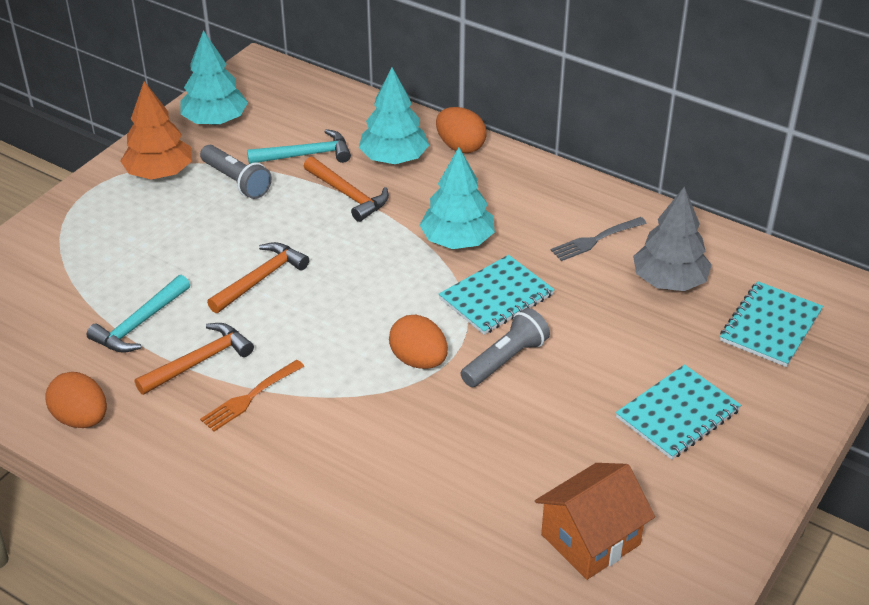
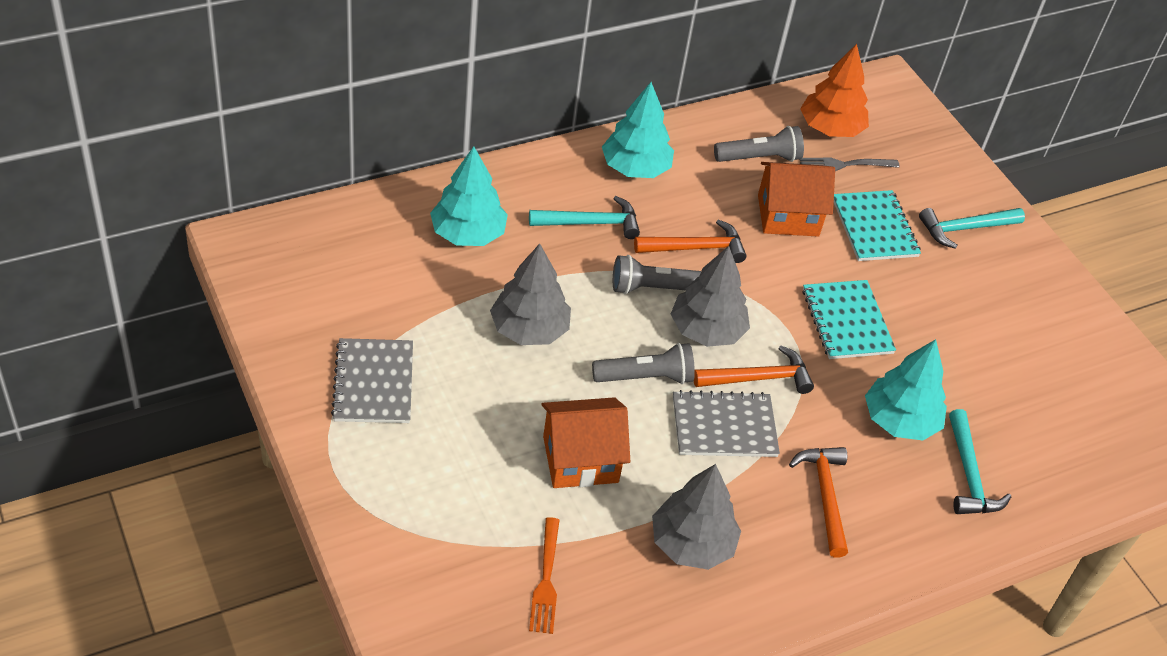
grey flashlight: [200,145,272,199] [461,308,550,387] = 2 -> [592,343,695,384] [613,255,701,294] [714,126,804,162] = 3
grey notebook: none = 0 -> [331,338,413,423] [673,390,780,457] = 2
grey tree: [633,187,712,291] = 1 -> [490,244,571,345] [652,464,741,570] [671,246,750,347] = 3
orange egg: [45,372,107,428] [389,315,448,369] [436,107,487,153] = 3 -> none = 0
orange house: [535,463,655,580] = 1 -> [541,397,630,488] [758,162,835,237] = 2
turquoise hammer: [87,275,190,353] [247,129,351,164] = 2 -> [529,196,640,239] [919,208,1025,249] [949,409,1011,514] = 3
turquoise notebook: [439,255,555,335] [616,364,741,460] [720,281,823,367] = 3 -> [802,280,896,359] [834,190,921,261] = 2

